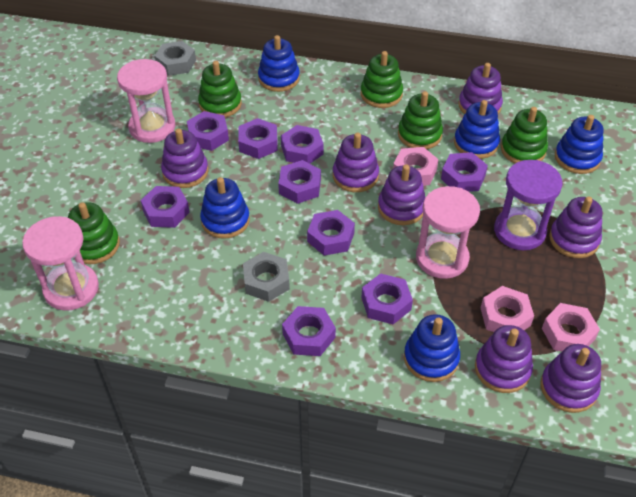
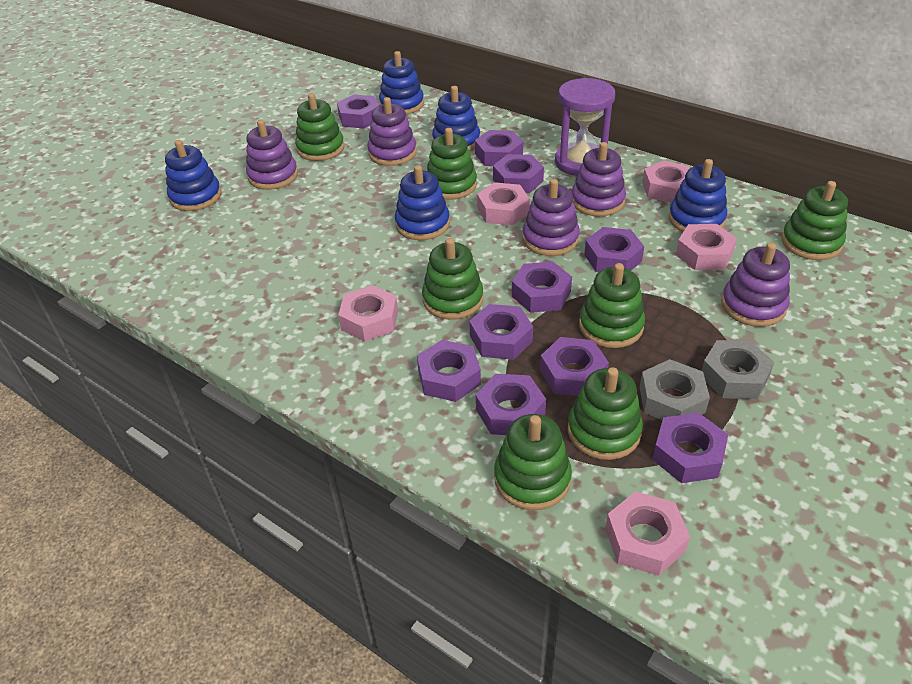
green stacking toy: [68,202,120,264] [198,61,242,117] [361,51,403,108] [398,91,443,149] [501,107,548,163] = 5 -> [295,93,344,161] [422,238,483,320] [427,128,477,200] [494,414,572,510] [568,367,643,460] [579,263,645,348] [781,181,848,260] = 7
pink hourglass: [22,216,99,311] [117,59,175,143] [416,186,480,279] = 3 -> none = 0
pink nut: [393,147,439,186] [481,286,534,332] [542,303,600,352] = 3 -> [338,285,398,342] [477,182,530,226] [605,492,690,576] [642,160,690,203] [676,224,737,270] = 5
purple nut: [141,186,190,228] [187,111,229,151] [238,118,278,159] [278,160,321,204] [281,125,324,164] [282,306,336,356] [307,210,355,256] [361,273,413,324] [441,152,488,192] = 9 -> [337,94,379,129] [417,340,481,402] [469,304,533,360] [475,130,523,166] [476,374,546,435] [493,154,544,193] [512,261,572,313] [540,337,609,396] [584,227,644,272] [652,413,728,483] = 10
purple stacking toy: [161,128,208,188] [333,133,379,192] [378,165,425,225] [458,63,503,114] [475,325,533,393] [540,344,601,413] [549,197,603,258] = 7 -> [246,120,298,190] [367,97,417,166] [523,179,580,256] [572,142,626,217] [721,243,790,327] = 5

